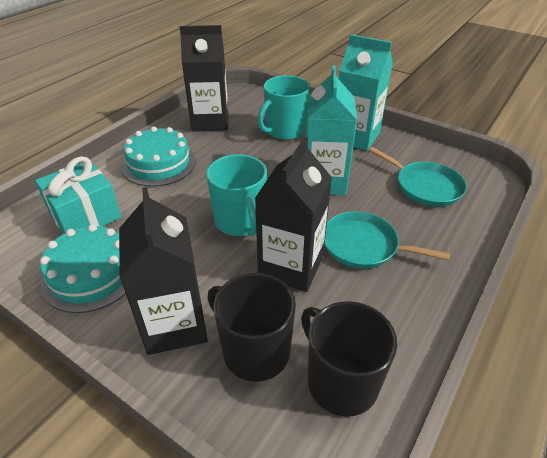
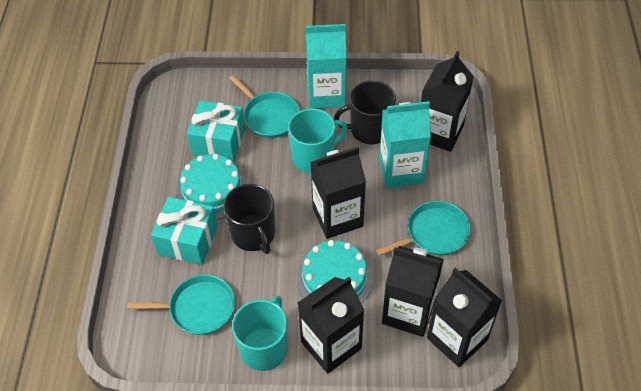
black carton: [119,187,208,355] [180,25,228,132] [255,137,332,292] = 3 -> [298,277,364,374] [310,147,366,239] [382,246,444,337] [421,51,474,152] [427,268,502,367] = 5
turquoise gift: [35,156,121,234] = 1 -> [151,197,218,265] [187,100,245,162] = 2
turquoise pan: [324,211,450,269] [369,147,467,207] = 2 -> [127,275,235,335] [229,75,300,138] [376,201,471,256] = 3

